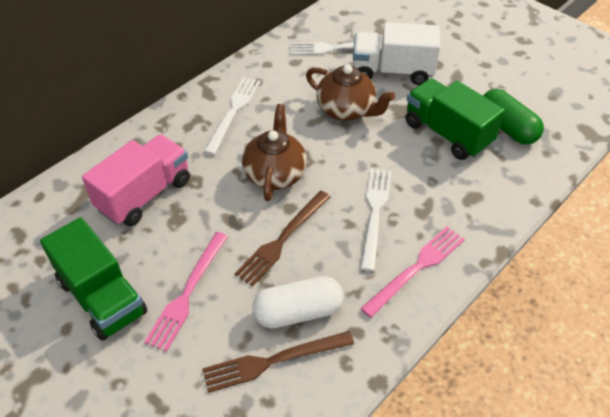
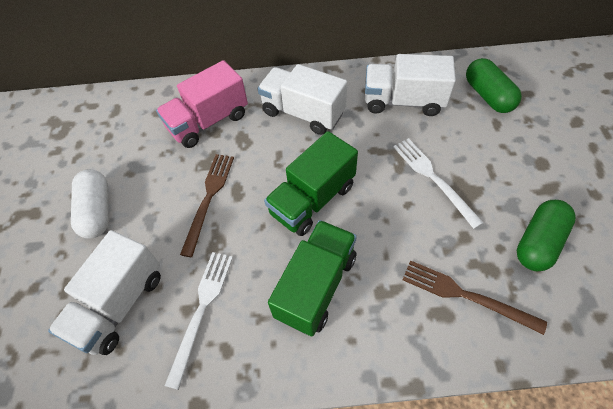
brown teapot: [242,104,307,201] [306,64,395,121] = 2 -> none = 0
green capsule: [483,89,544,145] = 1 -> [466,58,522,113] [516,200,576,271] = 2
pink fork: [144,232,228,351] [360,227,465,318] = 2 -> none = 0
white fork: [204,77,261,155] [291,42,382,55] [360,168,391,271] = 3 -> [165,252,233,390] [393,138,484,229] = 2
white truck: [353,22,440,85] = 1 -> [48,230,161,355] [258,64,347,135] [365,54,456,116] = 3

